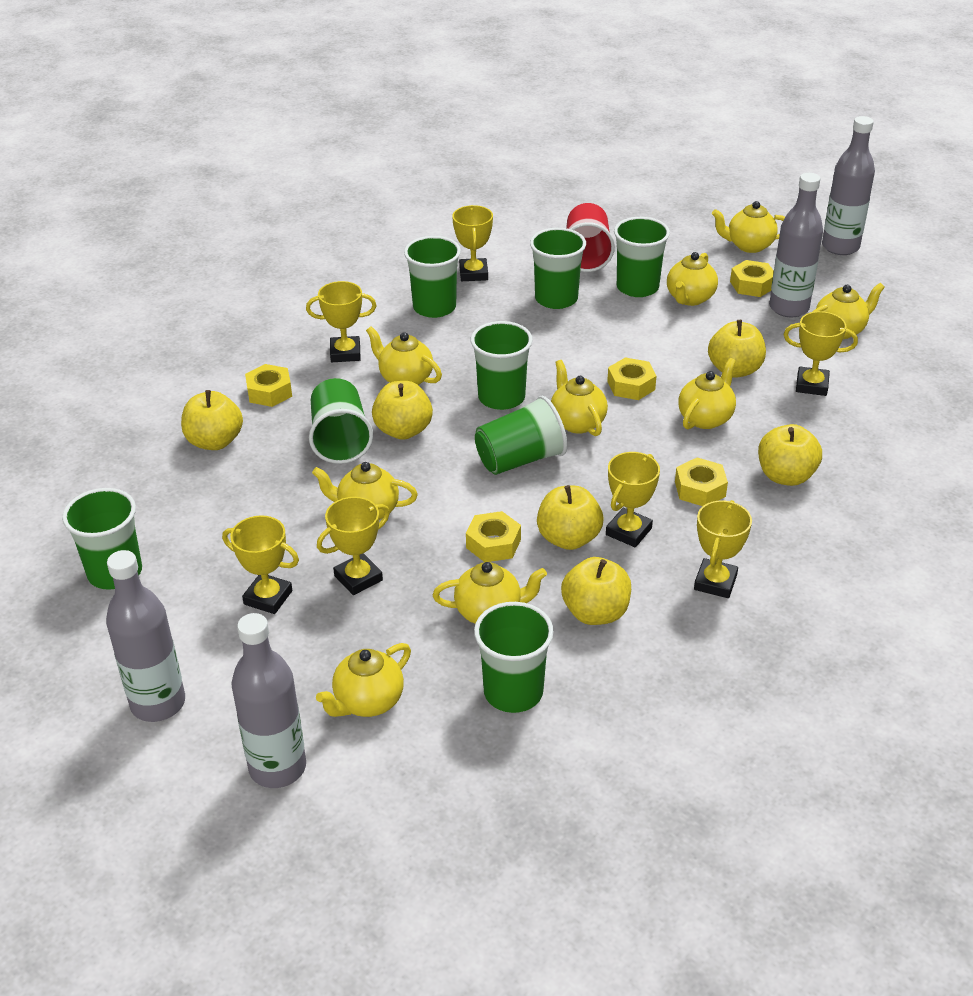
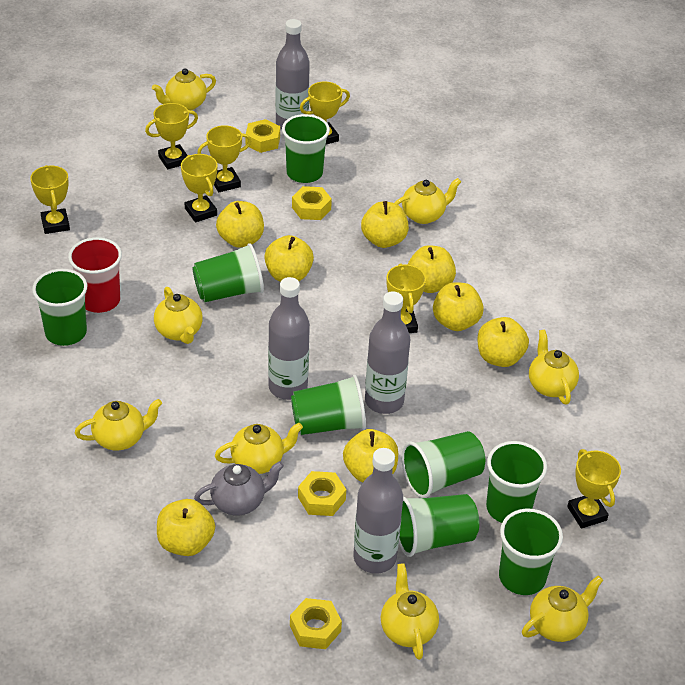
grey teapot: none = 0 -> [194,461,284,516] = 1
yellow apple: [181,390,243,450] [372,381,433,440] [537,485,603,550] [561,557,631,625] [708,320,766,378] [758,424,822,486] = 6 -> [157,499,215,556] [216,201,264,248] [264,235,314,282] [343,429,398,482] [361,201,409,248] [407,245,456,293] [433,282,484,331] [477,317,529,367] = 8
yellow nut: [245,364,292,407] [466,511,521,562] [607,357,656,400] [675,458,728,506] [730,260,774,297] = 5 -> [246,119,280,153] [290,598,342,649] [292,186,332,220] [298,471,346,516] = 4
yellow teapot: [312,462,418,520] [316,643,411,717] [366,326,442,385] [433,562,547,624] [551,360,608,436] [667,252,718,306] [678,358,736,429] [712,201,785,253] [812,283,885,339] = 9 -> [75,399,162,451] [152,68,216,110] [154,287,203,344] [215,423,303,474] [381,563,439,660] [395,178,461,224] [522,575,603,642] [529,329,579,404] = 8

